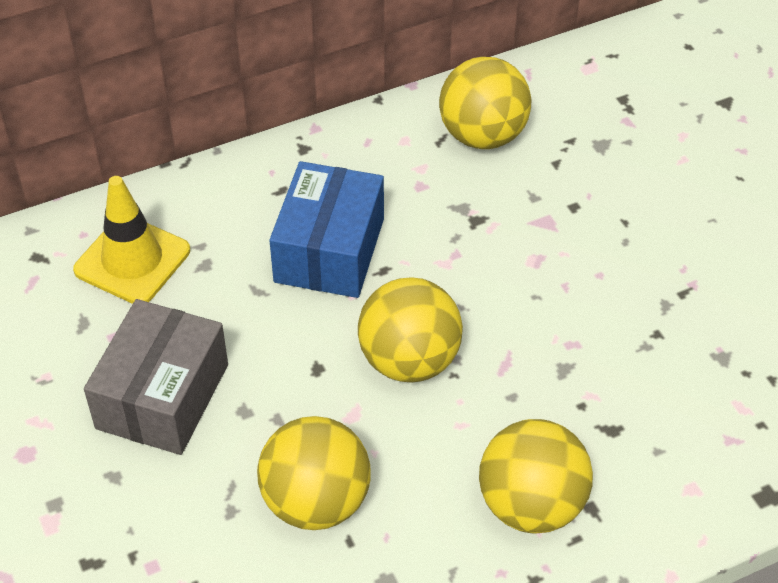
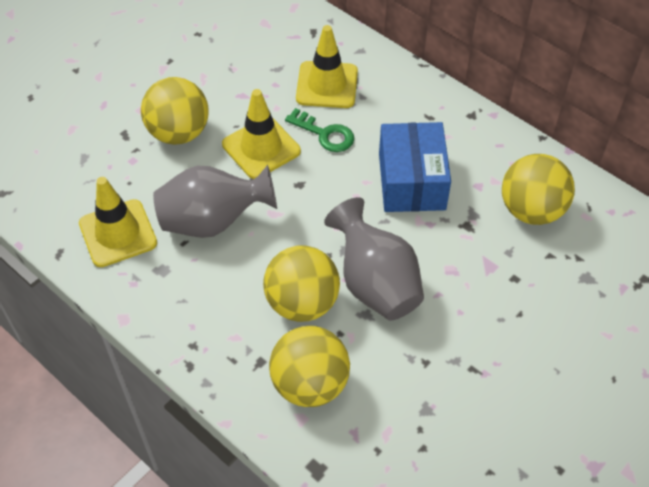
green key: none = 0 -> [285,108,354,152] = 1
grey box: [84,299,228,455] = 1 -> none = 0
grey vase: none = 0 -> [153,165,277,238] [324,197,424,321] = 2
yellow traffic cone: [73,176,190,304] = 1 -> [79,177,157,267] [222,89,301,179] [296,25,358,108] = 3

